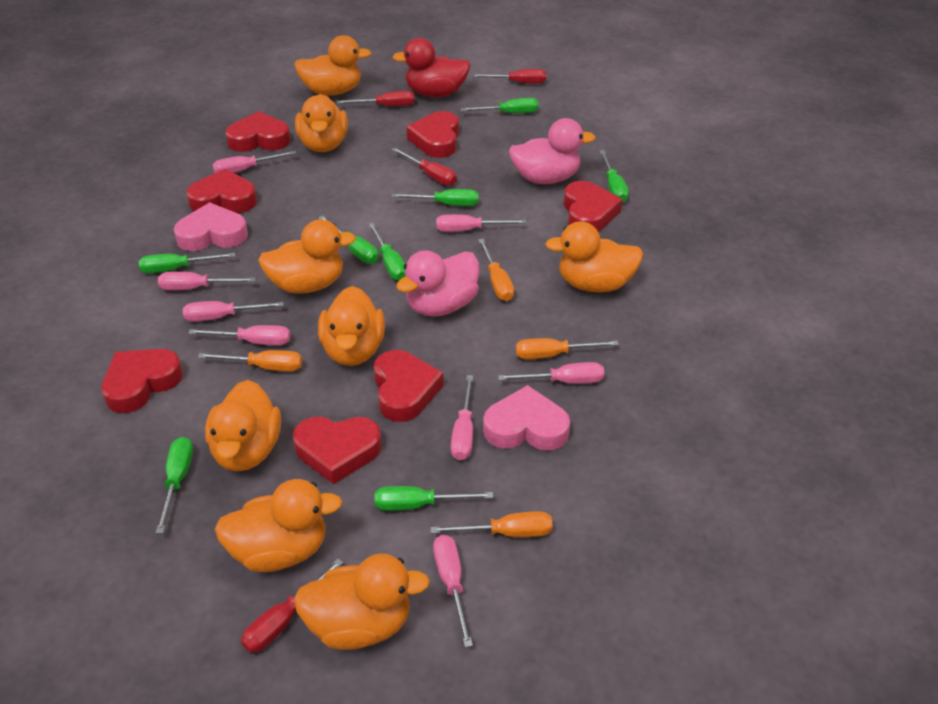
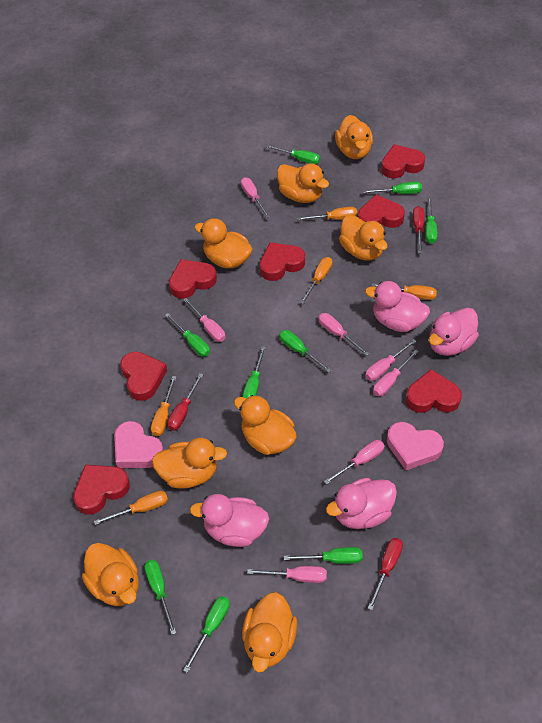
green screwdriver: [139,253,235,273] [156,437,193,533] [318,215,378,264] [368,223,405,280] [374,486,493,511] [391,189,479,206] [460,98,538,113] [600,150,629,202] = 8 -> [145,560,176,635] [165,313,210,357] [183,596,230,673] [243,346,266,398] [266,145,320,164] [279,330,331,373] [284,547,363,564] [363,182,422,194] [425,197,437,244] = 9
orange screwdriver: [198,350,302,372] [431,511,553,537] [478,238,514,301] [516,338,618,359] = 4 -> [94,491,168,525] [151,376,177,436] [297,207,357,220] [300,257,333,304] [372,283,437,300] = 5
pink duck: [396,250,479,317] [509,118,596,184] = 2 -> [190,494,269,547] [326,478,397,529] [365,281,430,332] [429,308,479,356] = 4
pink screwdriver: [158,272,256,290] [183,301,284,322] [188,325,290,346] [213,151,296,173] [433,535,473,648] [436,214,526,232] [451,375,473,460] [498,362,604,384] = 8 -> [183,298,225,342] [241,177,270,218] [247,566,327,583] [318,313,369,356] [324,440,385,485] [365,339,417,381] [373,349,419,396] = 7
red duck: [392,38,471,97] = 1 -> none = 0
red screwdriver: [241,559,343,653] [337,91,415,106] [392,148,457,186] [471,69,546,83] = 4 -> [167,373,204,431] [368,538,403,610] [413,206,425,253] = 3

